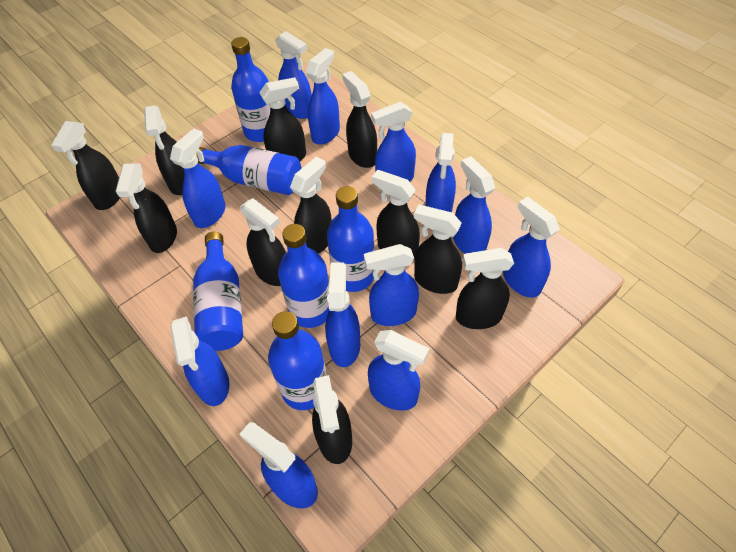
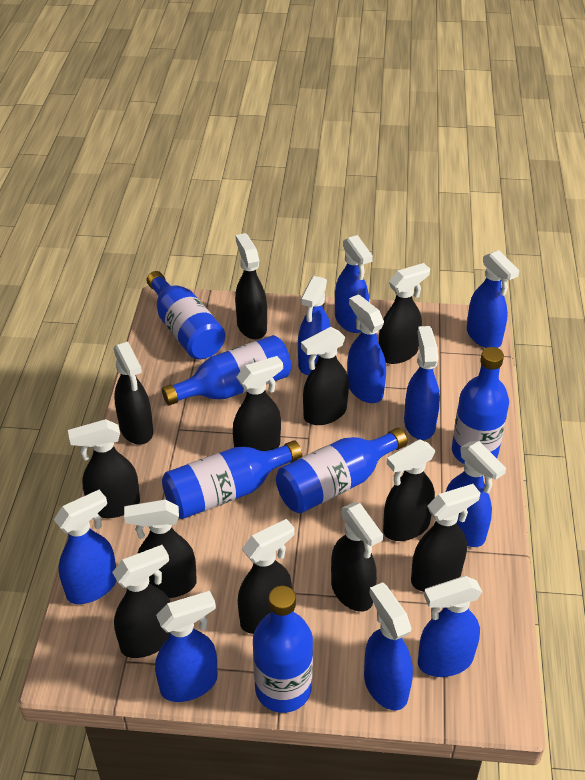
black spray bottle: [51,121,120,210] [116,164,177,253] [144,105,184,195] [240,198,286,286] [259,77,306,161] [290,157,332,254] [312,375,352,464] [342,71,377,168] [372,170,420,259] [414,205,462,294] [456,248,514,329] = 11 -> [68,419,140,518] [112,545,170,658] [114,342,153,445] [124,500,197,598] [233,356,283,451] [235,233,267,339] [238,519,295,634] [301,327,349,425] [331,502,383,612] [379,263,430,364] [383,439,435,541] [411,484,480,592] = 12
blue spray bottle: [170,128,226,228] [170,316,229,406] [239,422,318,508] [275,31,312,119] [306,48,340,145] [325,262,360,367] [364,244,419,326] [368,330,429,411] [371,102,416,182] [425,133,456,212] [453,156,495,254] [503,197,560,298] = 12 -> [54,490,117,604] [155,591,218,702] [298,276,331,375] [335,235,373,333] [347,294,386,403] [364,582,413,710] [404,326,440,440] [418,576,482,677] [446,441,506,547] [467,250,519,348] = 10

